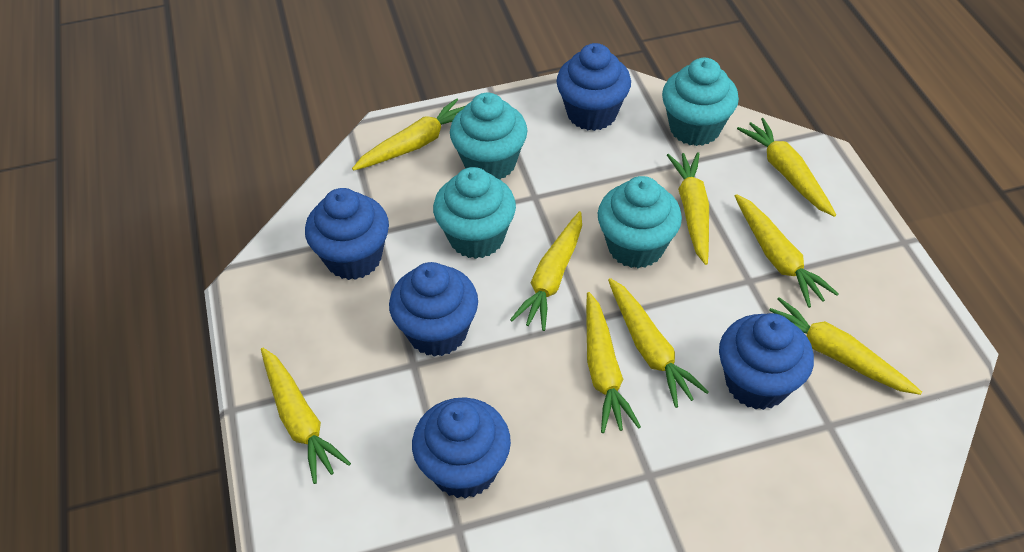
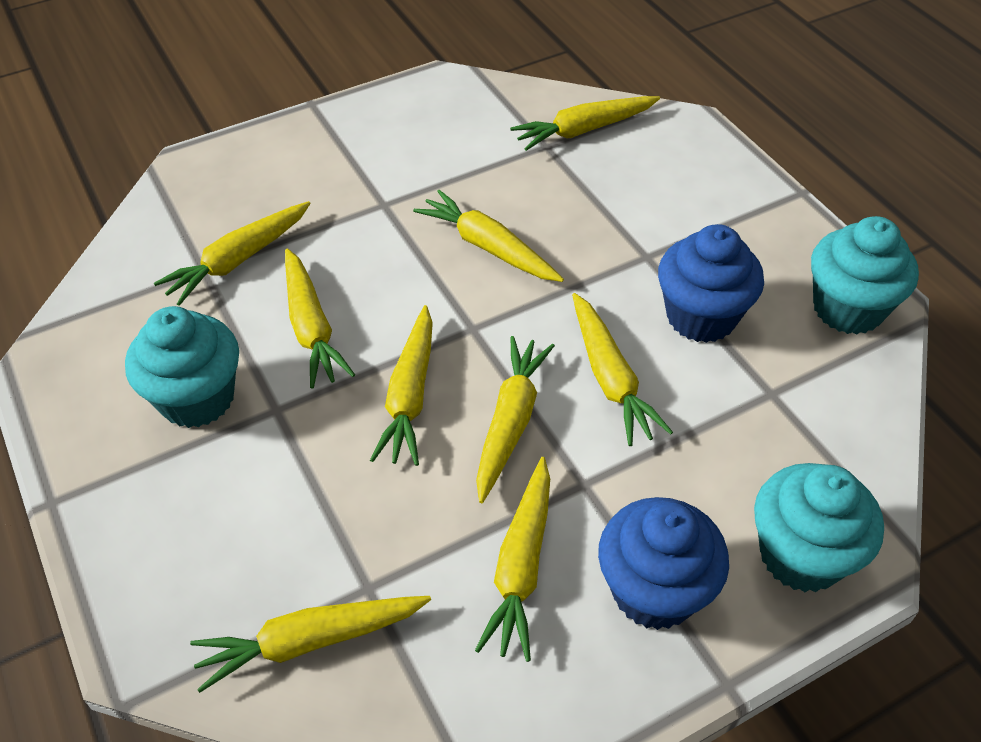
blue cupcake: [305,188,389,280] [389,262,478,357] [412,397,511,499] [557,43,631,131] [719,313,814,410] = 5 -> [598,497,729,630] [658,224,764,343] = 2
turquoise cupcake: [433,167,516,259] [450,92,527,180] [598,176,682,268] [662,58,739,146] = 4 -> [125,306,239,428] [754,463,884,592] [811,216,919,334] = 3

